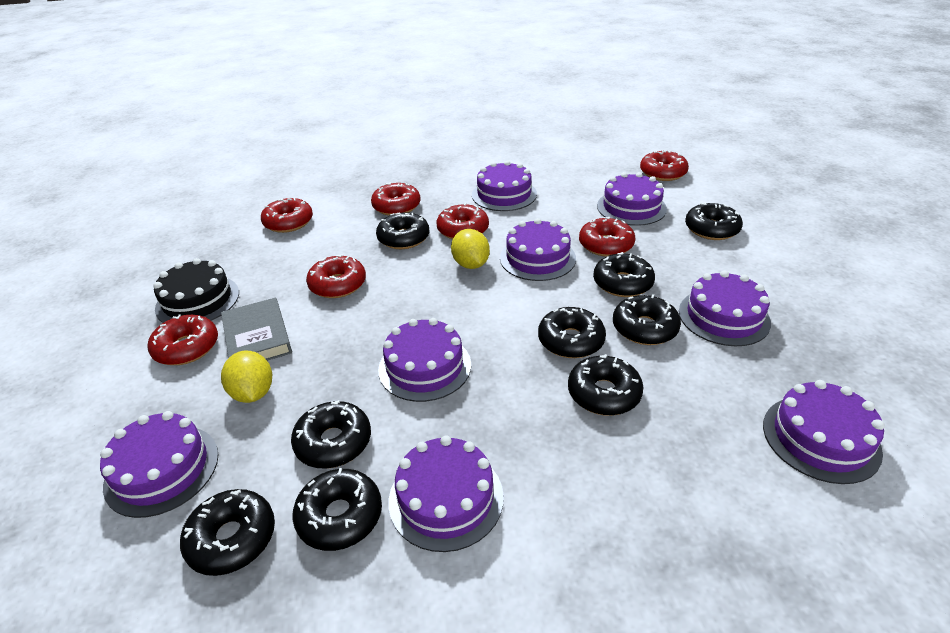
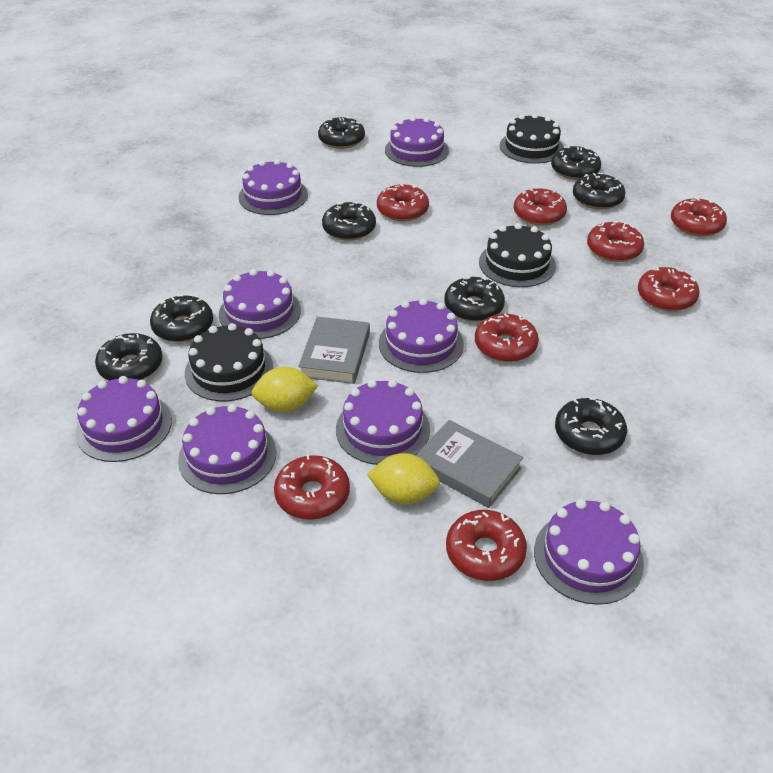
black cake: [153,258,239,323] = 1 -> [185,323,273,402] [479,223,556,287] [500,113,564,164] = 3
black donut: [180,489,275,576] [291,400,371,469] [292,468,382,551] [376,212,430,249] [538,307,606,358] [568,354,644,416] [593,252,655,297] [613,294,681,345] [685,202,743,240] = 9 -> [95,333,163,380] [150,295,213,342] [318,117,365,149] [322,202,376,241] [444,277,505,322] [551,145,601,180] [555,398,627,455] [573,173,625,210] = 8
grey book: [221,298,292,361] = 1 -> [298,317,370,384] [415,420,523,508] = 2
red donut: [147,315,218,365] [261,198,313,233] [306,254,366,298] [371,182,421,216] [436,203,489,240] [579,217,635,257] [640,150,689,181] = 7 -> [274,454,350,520] [377,184,429,221] [446,510,527,581] [475,314,539,362] [514,187,567,226] [587,221,644,262] [638,267,700,311] [671,198,727,237] = 8

